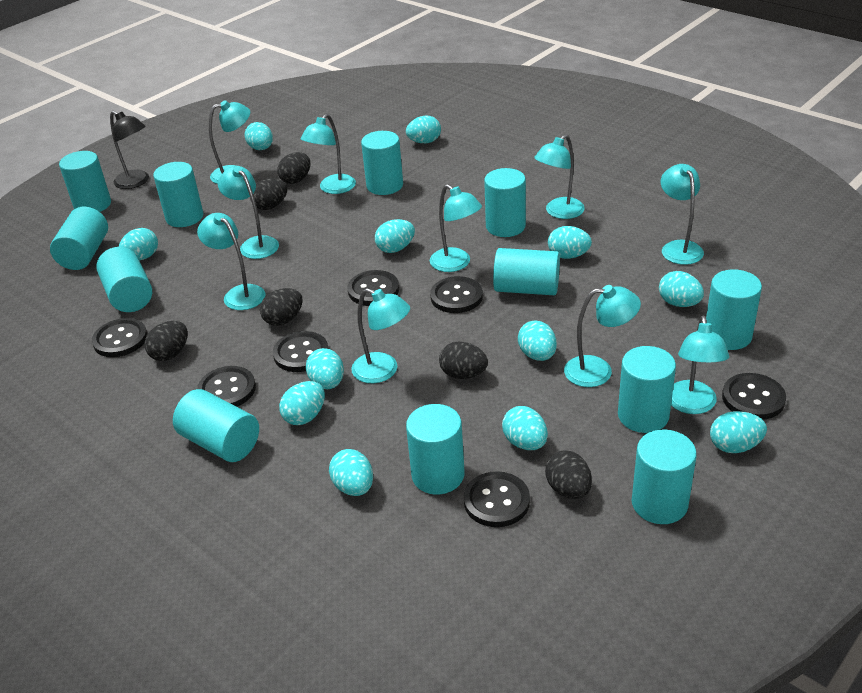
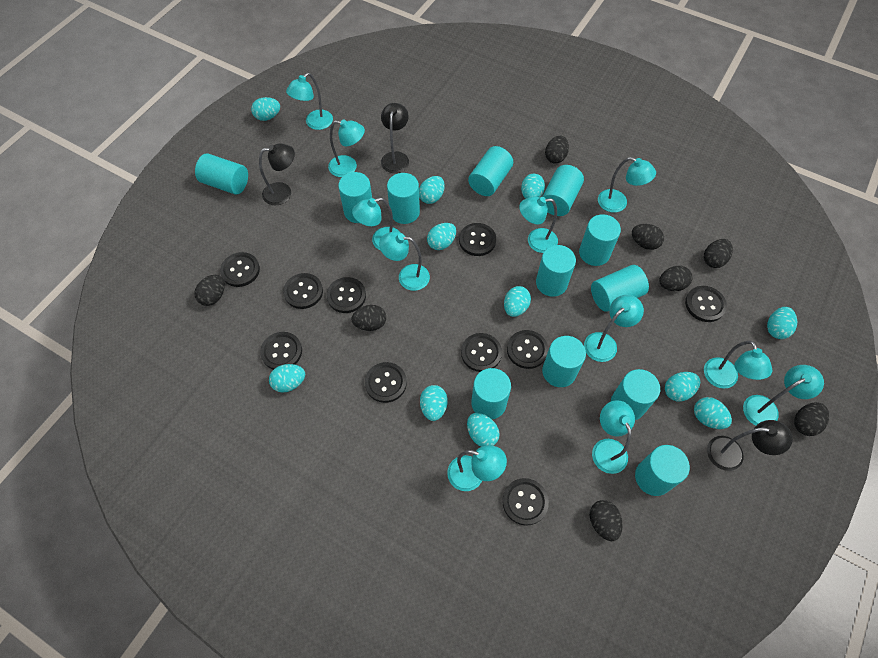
black button: [92,318,147,357] [197,366,256,407] [273,331,328,372] [347,270,399,306] [430,276,483,313] [464,471,530,527] [722,373,786,420] = 7 -> [220,252,260,287] [260,332,302,370] [283,273,323,309] [327,277,366,313] [365,362,407,403] [459,223,496,256] [461,333,502,372] [502,478,549,526] [507,330,548,369] [685,286,727,322] = 10
black egg: [145,321,188,361] [250,178,287,210] [260,288,303,326] [277,152,310,184] [439,342,488,379] [545,450,592,499] = 6 -> [194,275,225,306] [351,305,386,331] [545,136,569,163] [590,500,622,541] [632,224,664,250] [659,266,693,291] [704,239,733,268] [794,402,829,436] = 8
black lamp: [110,111,149,189] = 1 -> [259,143,295,205] [381,103,409,173] [707,420,793,471] = 3
turquoise egg: [119,228,158,260] [245,122,273,150] [279,381,325,425] [306,348,344,389] [329,449,373,496] [375,219,415,253] [406,116,441,143] [502,406,548,450] [518,321,557,361] [548,226,592,259] [659,271,704,307] [710,411,767,453] = 12 -> [251,97,280,121] [269,364,305,393] [419,176,445,204] [420,385,447,421] [427,223,456,250] [467,413,500,447] [504,286,531,317] [521,174,545,199] [665,372,700,401] [694,397,732,429] [767,307,797,339] = 11
turquoise lamp: [197,213,265,310] [209,100,250,184] [218,166,279,259] [301,114,356,194] [351,288,410,383] [430,184,482,272] [534,134,585,219] [564,285,641,387] [661,164,704,265] [671,316,729,414] = 10 -> [286,73,333,130] [328,119,365,177] [352,198,400,251] [379,232,430,291] [447,445,507,491] [519,196,558,253] [584,295,644,362] [592,400,635,474] [598,157,656,213] [704,341,772,389] [743,365,824,425] = 11

